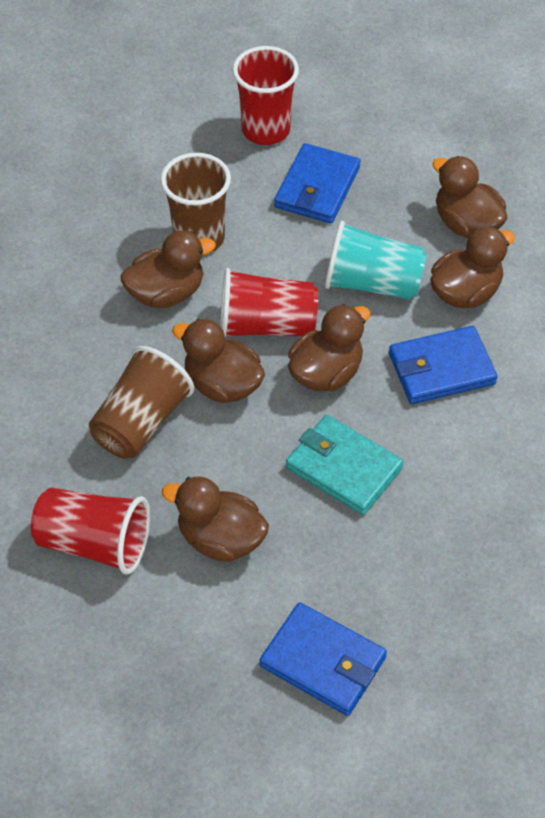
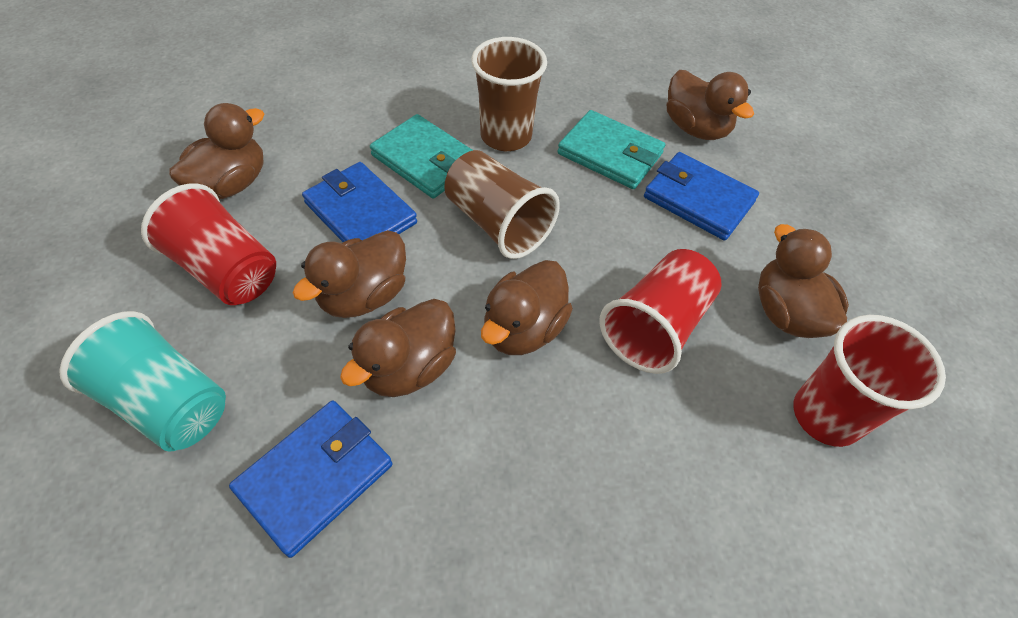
turquoise wallet: [286,415,404,515] = 1 -> [370,114,473,199] [557,110,665,189] = 2

